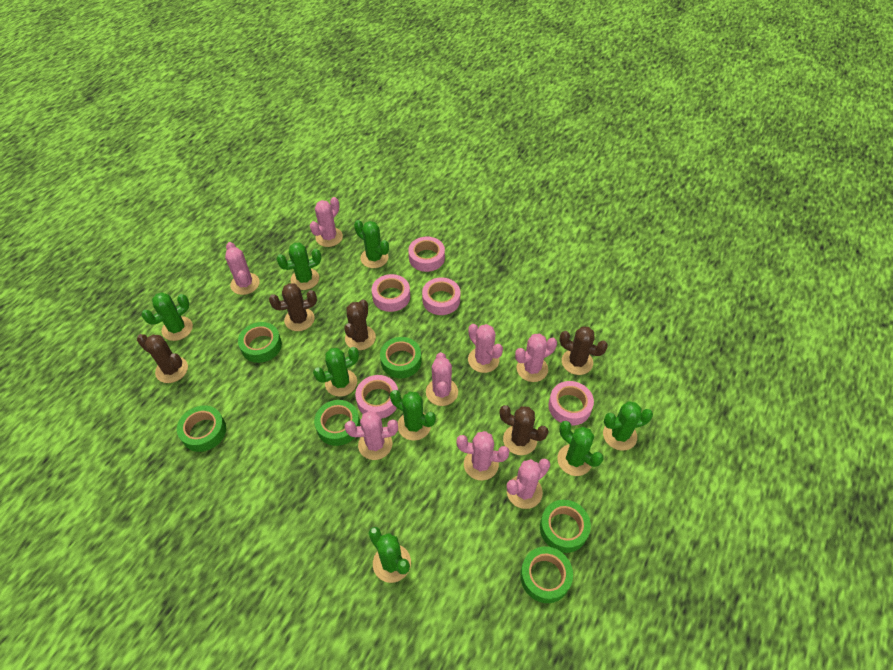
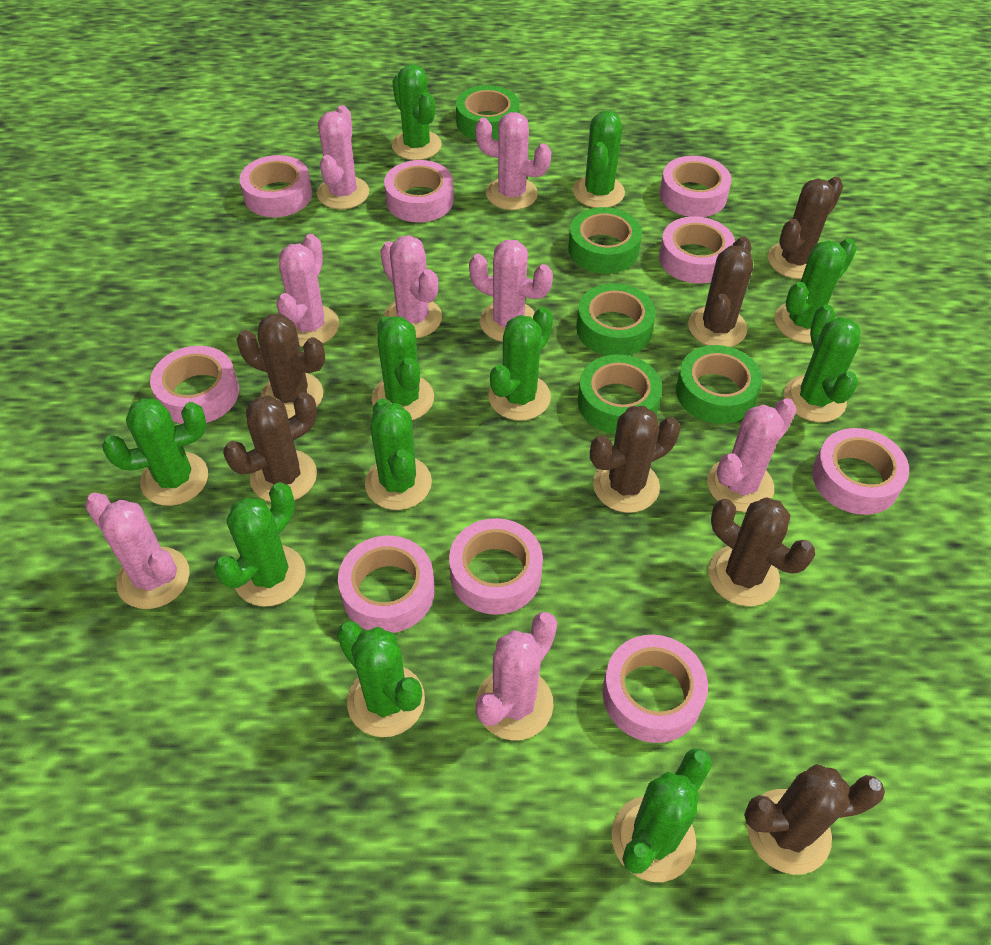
brown cactus: [137,334,188,383] [269,283,317,331] [344,299,376,350] [499,405,549,455] [559,327,608,375] = 5 -> [223,392,317,502] [237,314,325,419] [590,406,680,513] [688,237,753,347] [708,497,815,606] [744,764,885,875] [768,177,843,279] = 7
green cactus: [142,292,193,341] [277,243,321,290] [313,347,359,397] [354,220,389,268] [369,527,411,583] [390,390,436,441] [557,421,604,476] [603,401,653,451] = 8 -> [102,398,208,506] [214,482,305,607] [337,621,425,737] [365,398,432,510] [372,316,434,420] [392,64,442,160] [489,307,553,421] [573,111,625,208] [612,748,712,882] [775,238,857,343] [784,304,861,422] = 11
green tape: [177,406,226,452] [238,322,282,363] [314,400,360,446] [380,337,421,378] [520,547,573,603] [540,500,591,553] = 6 -> [456,85,519,141] [568,207,642,274] [576,283,656,356] [578,354,662,434] [676,345,762,424] = 5
pink tape: [355,375,398,419] [371,274,410,312] [408,237,445,272] [422,277,460,315] [549,381,594,426] = 5 -> [150,346,239,424] [239,155,312,217] [338,536,435,633] [384,160,454,222] [449,518,543,615] [602,635,708,743] [659,216,735,284] [660,156,732,217] [812,428,909,515] = 9

